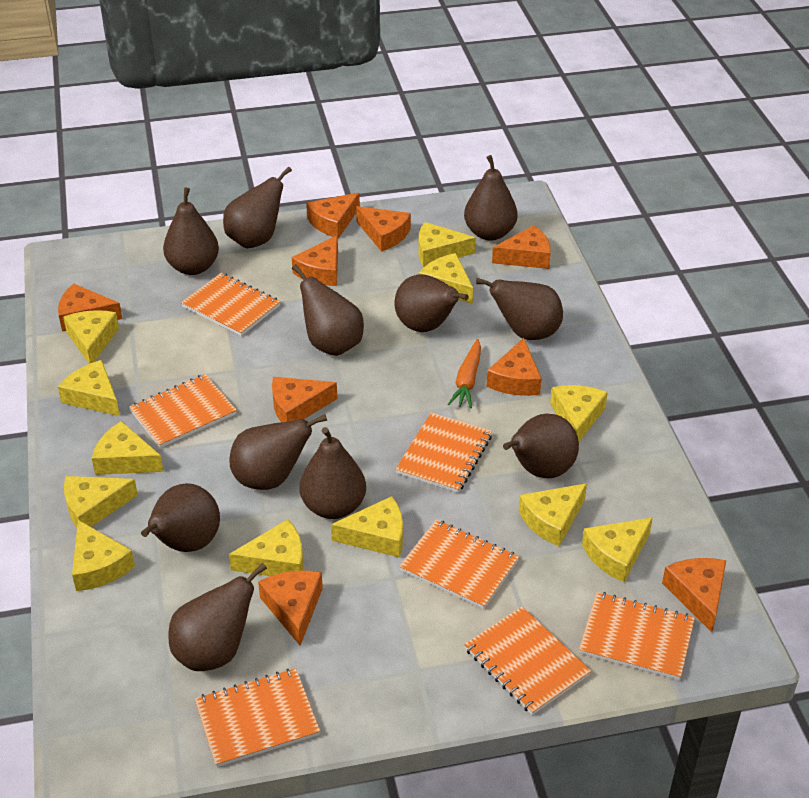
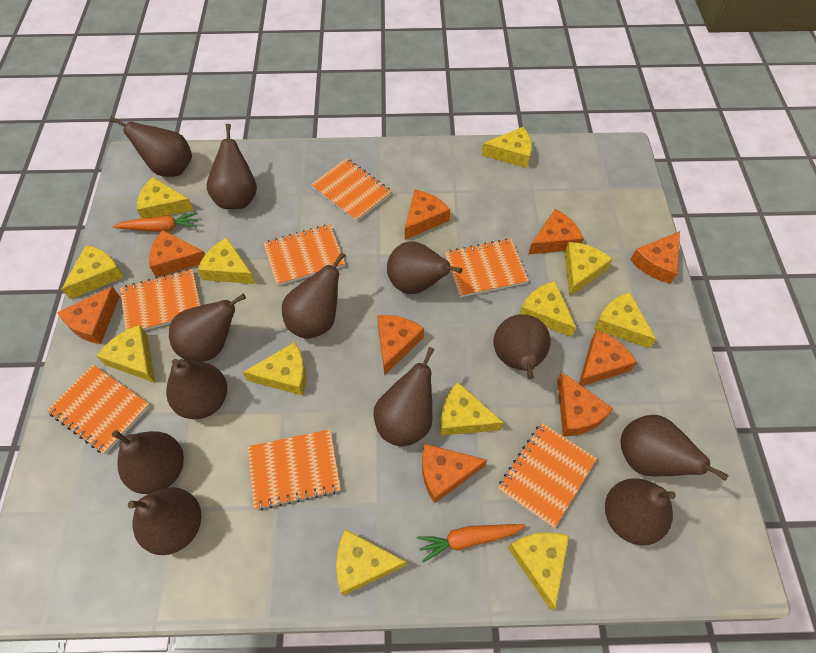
brown pear: [141,483,220,552] [163,188,219,275] [168,563,267,671] [223,166,292,248] [229,414,327,490] [292,264,364,356] [300,427,366,519] [394,274,469,332] [464,155,518,241] [476,278,563,340] [503,414,579,478] = 11 -> [110,117,192,177] [112,430,184,494] [128,487,201,555] [166,359,227,419] [169,294,246,362] [207,124,257,209] [282,252,346,339] [374,347,435,447] [387,242,462,294] [494,314,551,379] [605,478,676,545] [621,415,729,481] = 12
orange carrot: [448,339,481,408] = 1 -> [113,212,198,232] [417,524,526,563] = 2

